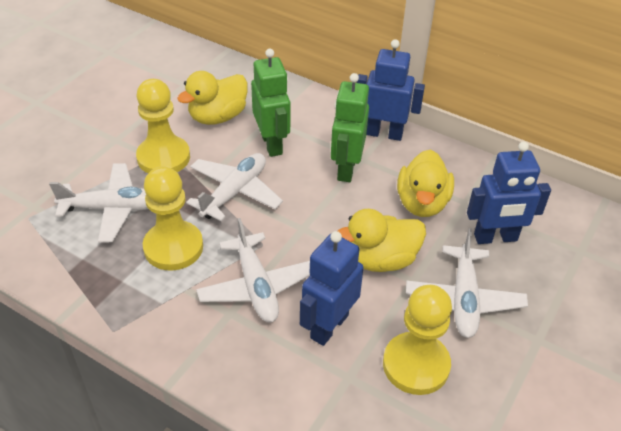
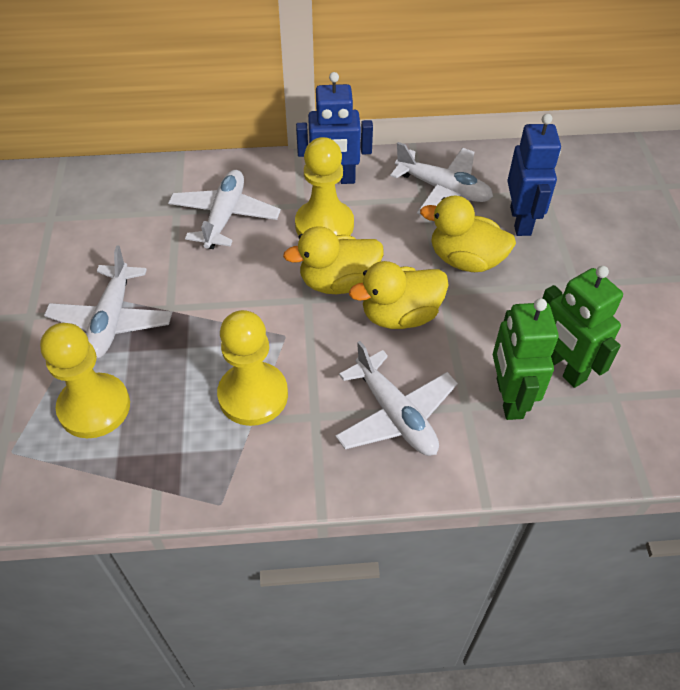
blue robot: [300,231,364,346] [356,39,425,141] [467,142,551,244] = 3 -> [296,72,373,184] [507,114,561,236] = 2

